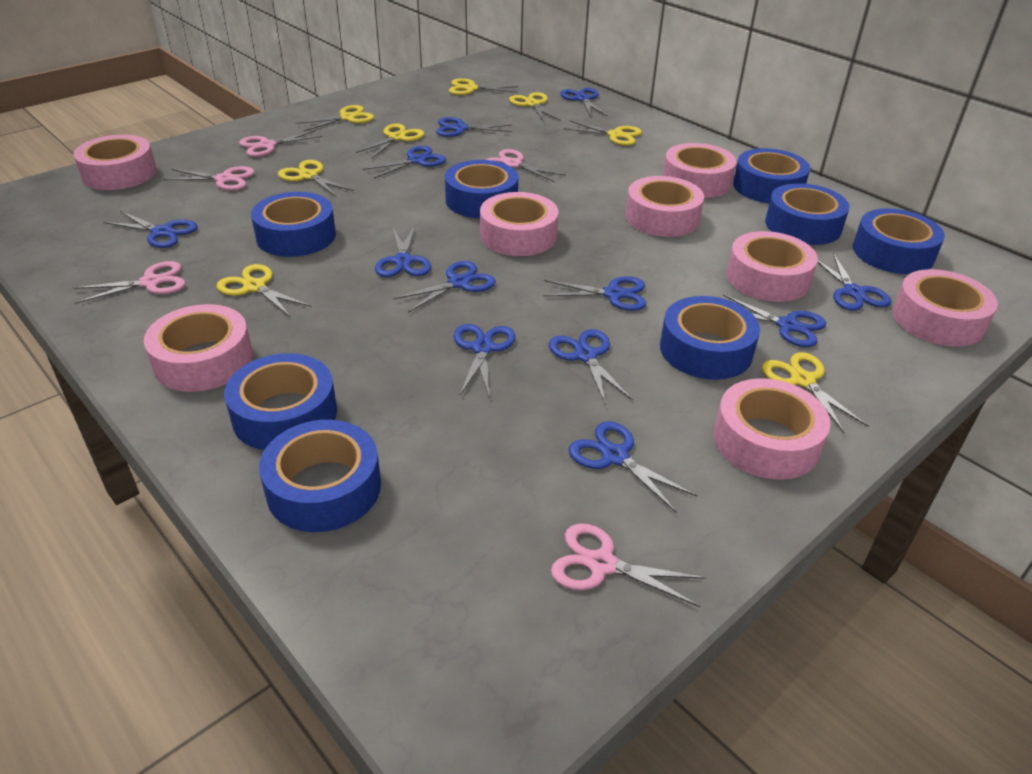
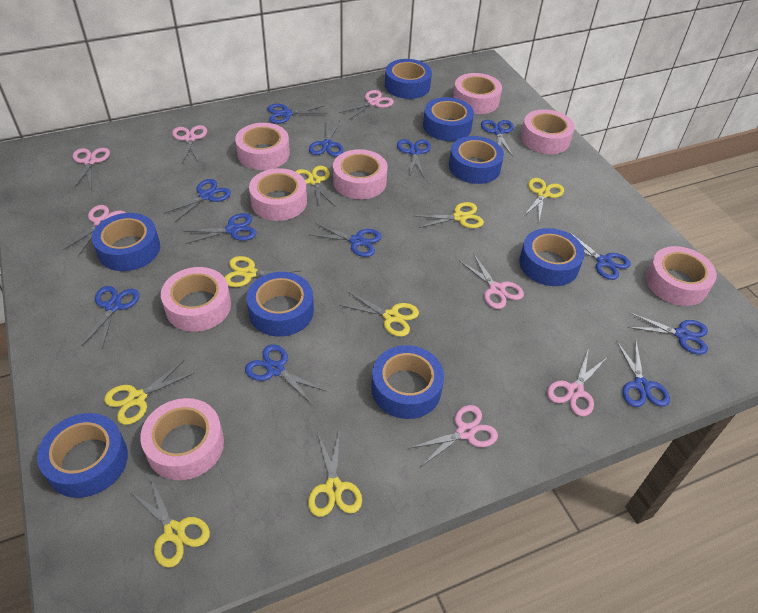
pink scissors: [73,261,186,304] [163,166,255,190] [239,130,323,157] [486,149,566,182] [551,523,706,607] = 5 -> [63,205,125,256] [73,148,110,189] [172,125,207,164] [339,90,394,120] [408,405,498,467] [460,253,524,309] [547,348,607,417] = 7

